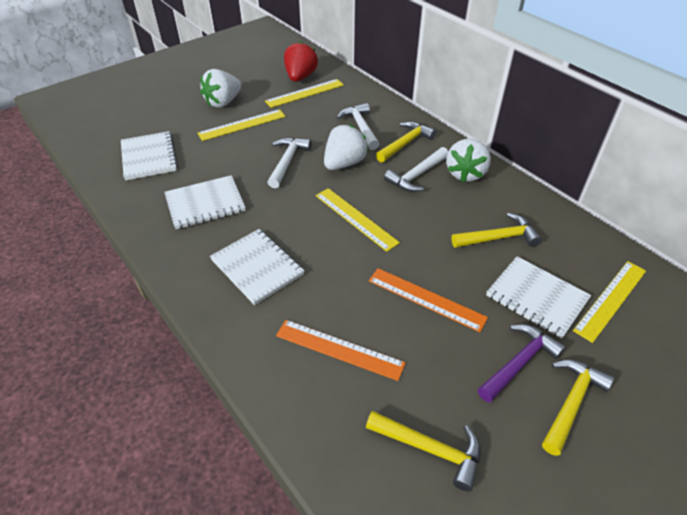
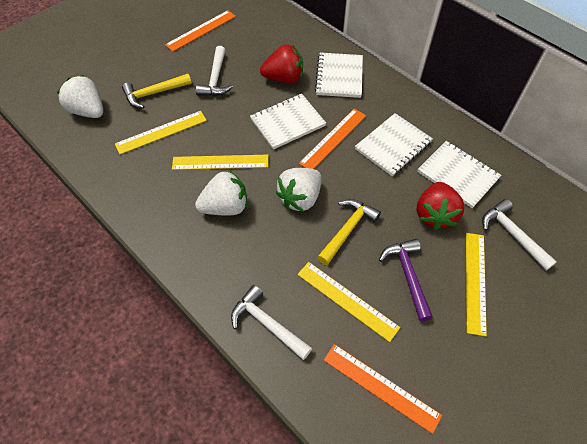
orange ruler: [276,320,406,381] [369,268,488,332] = 2 -> [165,10,236,52] [299,109,366,169] [324,344,442,434] = 3
red strawberry: [284,41,318,82] = 1 -> [260,44,303,83] [417,182,465,230] = 2
yellow hammer: [366,411,480,491] [376,121,436,163] [452,213,541,248] [542,360,614,456] = 4 -> [122,74,192,109] [317,199,381,265] = 2

